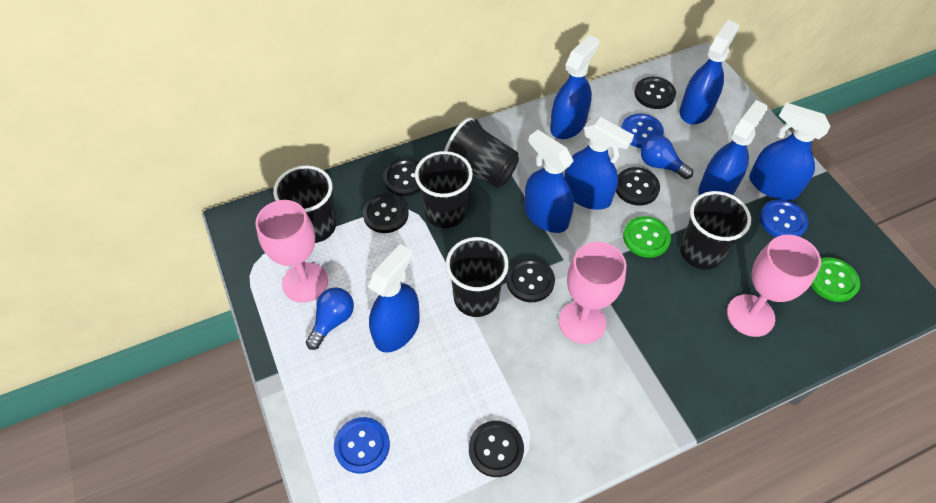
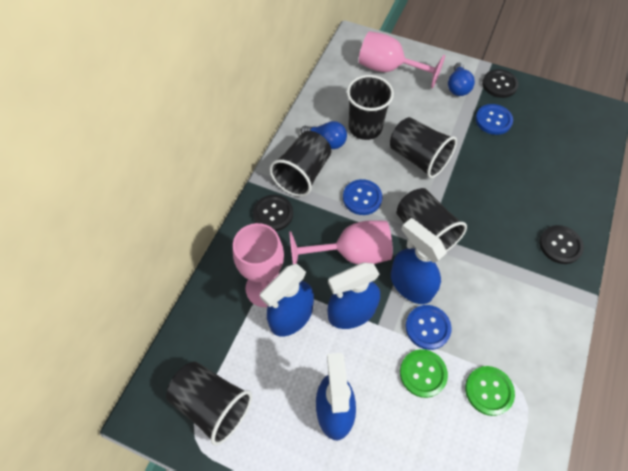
black button: [363,193,409,233] [383,158,421,196] [469,421,524,477] [506,258,555,302] [616,167,660,206] [634,76,676,109] = 6 -> [253,195,293,231] [482,69,519,98] [539,225,584,264] = 3
blue spray bottle: [368,244,420,353] [524,130,574,233] [550,35,600,139] [564,117,634,210] [679,20,739,124] [698,100,768,195] [749,103,830,200] = 7 -> [260,264,314,337] [316,353,356,440] [328,262,380,329] [391,218,447,304] = 4

